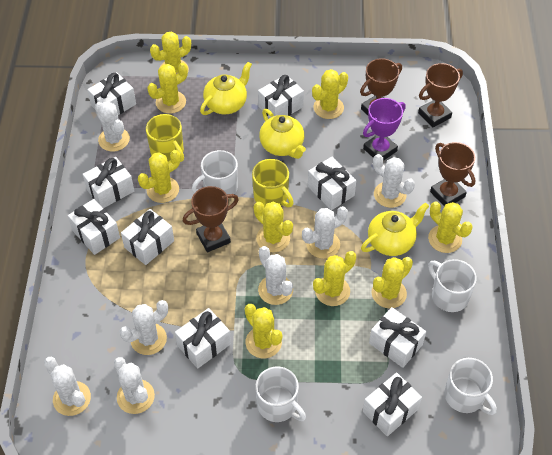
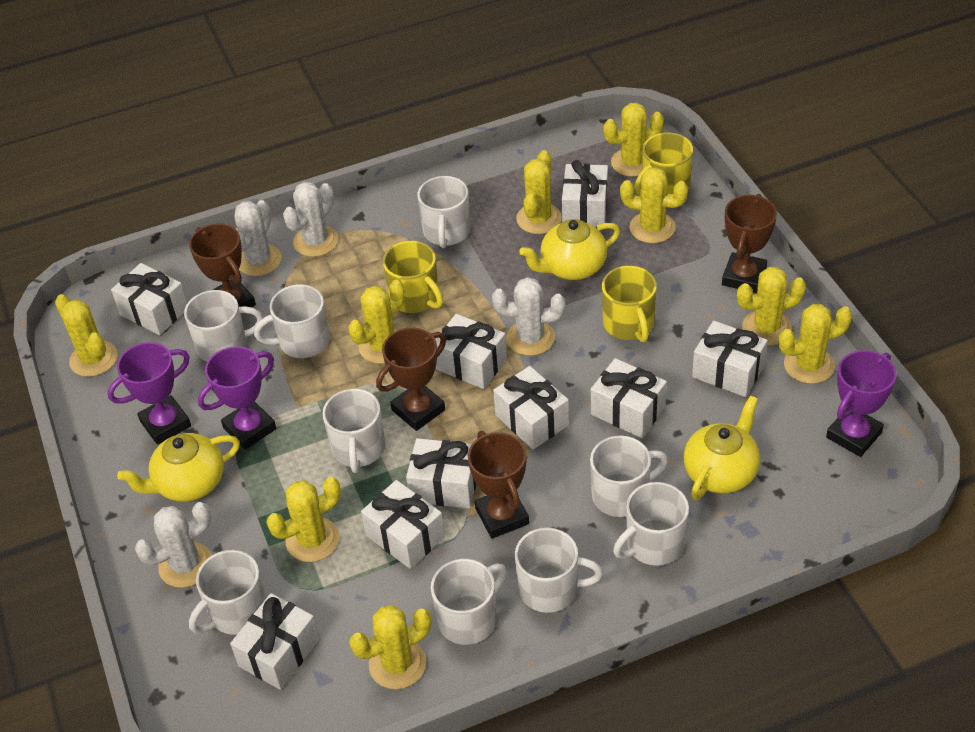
purple trophy: [363,98,406,161] = 1 -> [108,342,191,445] [198,346,276,450] [826,350,896,457] = 3
white cactus: [44,357,91,416] [95,101,130,152] [114,357,155,414] [120,300,168,355] [258,246,293,305] [302,206,348,259] [373,154,415,208] = 7 -> [135,502,212,588] [235,200,282,276] [283,182,338,257] [492,277,565,356] = 4
white mug: [192,150,238,194] [255,366,306,422] [428,259,477,312] [444,358,497,415] = 4 -> [184,290,263,362] [189,550,267,635] [254,284,330,358] [322,389,385,473] [417,176,471,248] [431,559,507,645] [515,528,603,613] [590,435,668,517] [613,482,689,566] = 9
yellow mug: [146,114,184,162] [252,159,294,208] = 2 -> [383,241,443,313] [602,266,657,342] [635,133,693,195] = 3

